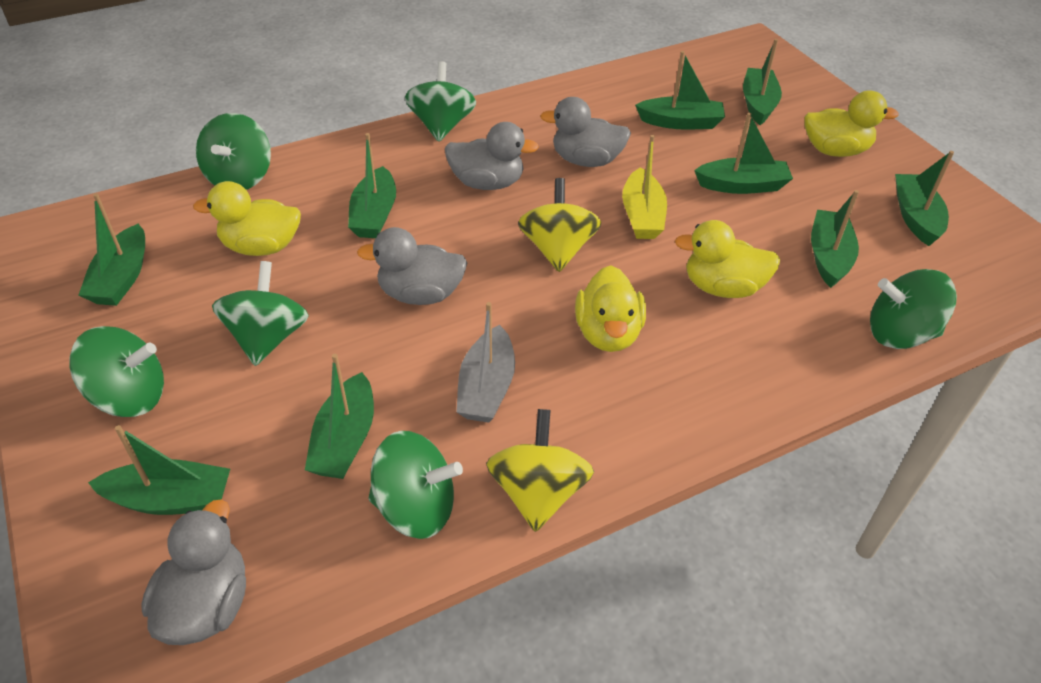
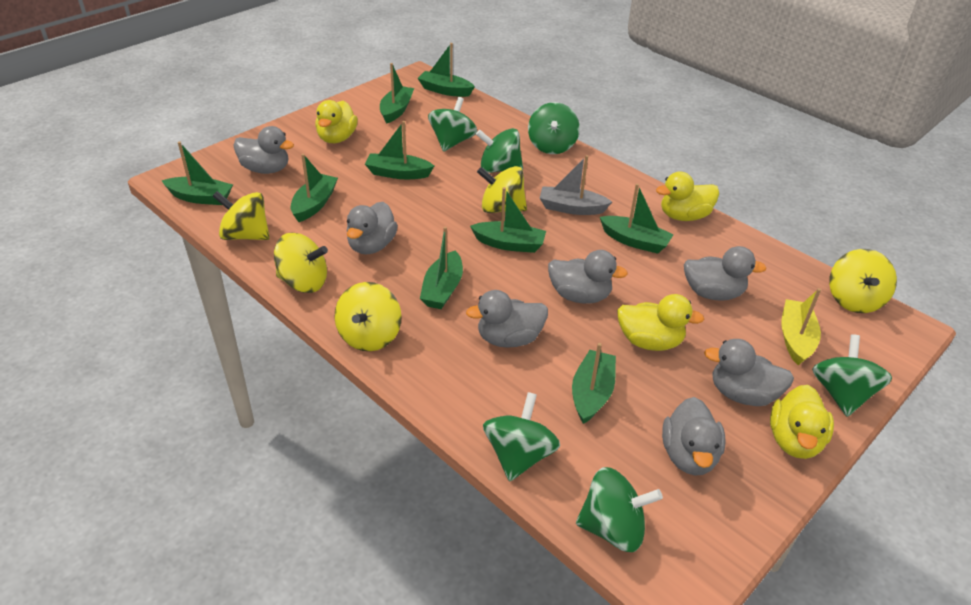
grey duck: [141,499,246,645] [357,227,467,305] [445,122,539,190] [540,97,631,167] = 4 -> [233,126,294,174] [347,202,398,254] [466,290,548,348] [548,250,628,304] [662,397,726,475] [684,246,767,301] [704,339,794,406] = 7
yellow spinning top: [486,409,594,532] [518,178,601,272] = 2 -> [213,191,270,240] [274,232,328,293] [335,282,402,351] [477,166,527,213] [829,249,897,313] = 5

